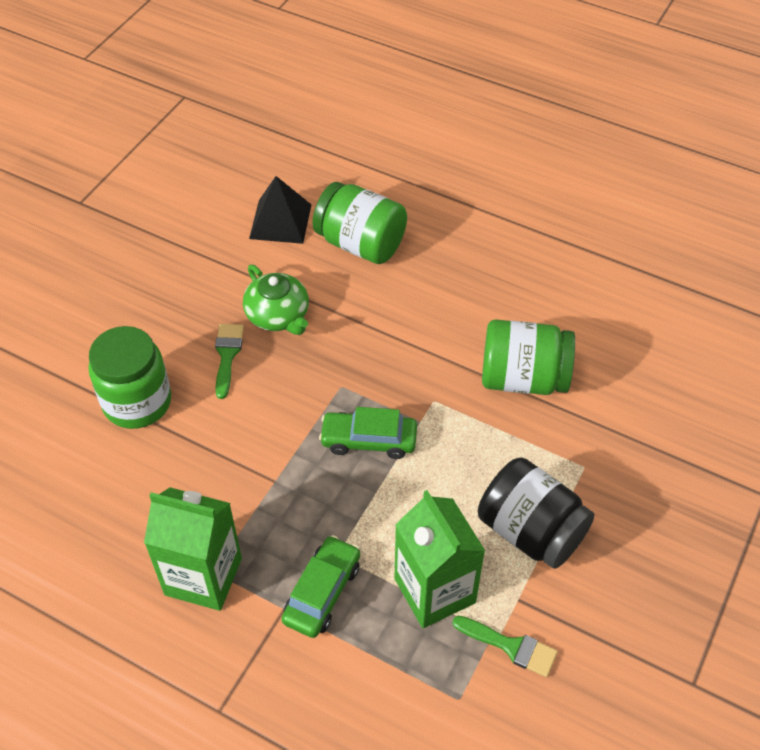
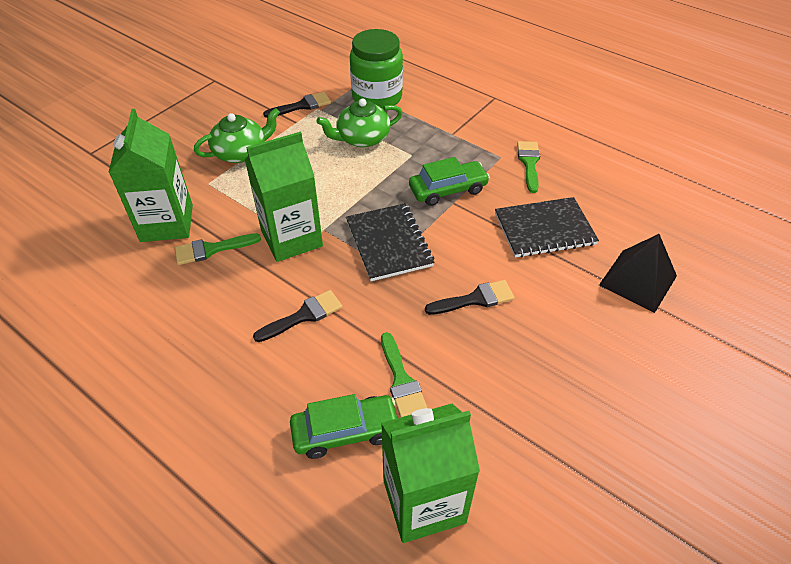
black brush: none = 0 -> [253,290,342,342] [263,92,331,118] [425,280,515,315] = 3
black jar: [478,457,594,569] = 1 -> none = 0
black notebook: none = 0 -> [346,203,435,281] [495,197,599,258] = 2
green brush: [215,324,244,399] [452,616,558,677] = 2 -> [175,233,261,265] [381,332,427,417] [517,141,540,193] = 3
green carton: [144,487,242,611] [394,490,485,628] = 2 -> [109,109,193,242] [245,132,323,262] [381,403,480,543] = 3
green jar: [89,326,171,429] [312,182,407,264] [482,320,575,395] = 3 -> [350,29,403,110] = 1
green teapot: [243,265,309,335] = 1 -> [194,108,280,163] [316,98,402,147] = 2

